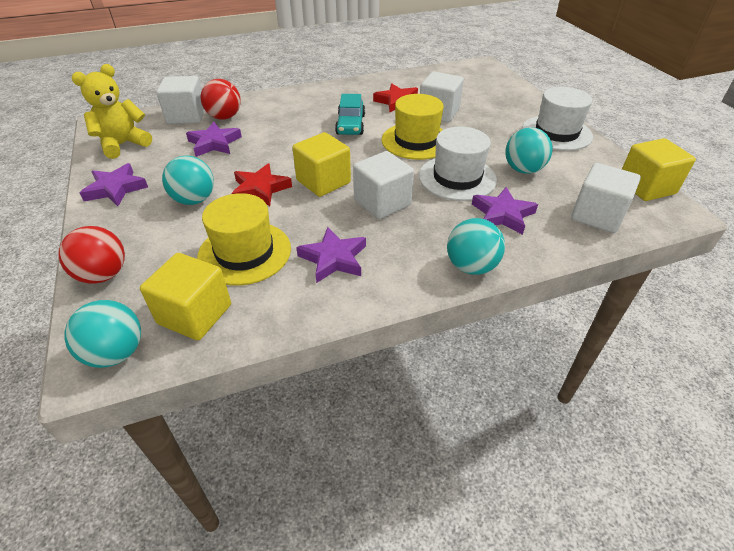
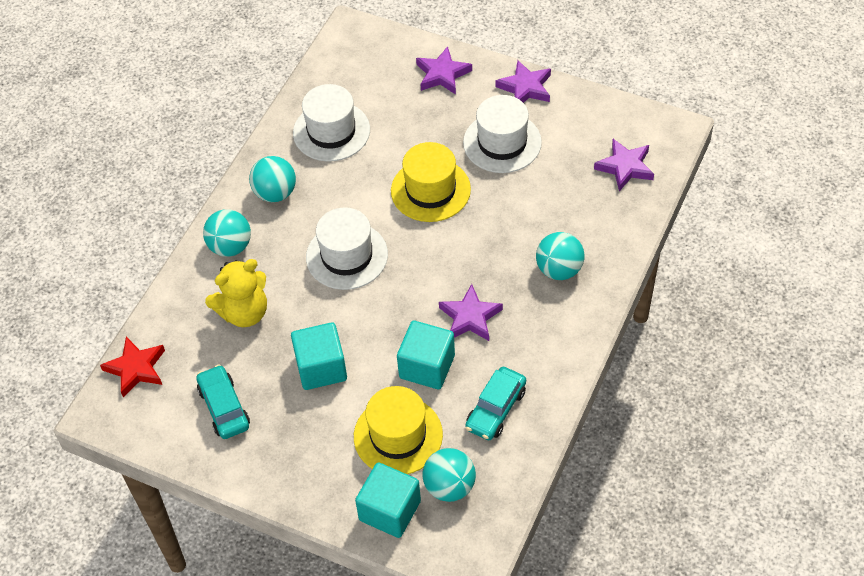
red ball: [58,226,125,284] [201,79,241,119] = 2 -> none = 0
red star: [231,163,292,206] [373,83,418,113] = 2 -> [100,337,165,397] = 1
turquoise car: [335,94,365,135] = 1 -> [196,365,250,439] [465,367,526,440] = 2
turquoise cube: none = 0 -> [291,322,347,390] [355,462,421,538] [397,321,455,389] = 3
white cube: [156,76,205,124] [353,151,414,219] [420,72,464,122] [571,163,641,233] = 4 -> none = 0
white hat: [419,127,497,201] [522,87,593,151] = 2 -> [293,84,370,162] [306,207,388,290] [463,95,542,173] = 3
yellow cube: [140,253,231,340] [292,132,351,197] [622,138,696,201] = 3 -> none = 0

